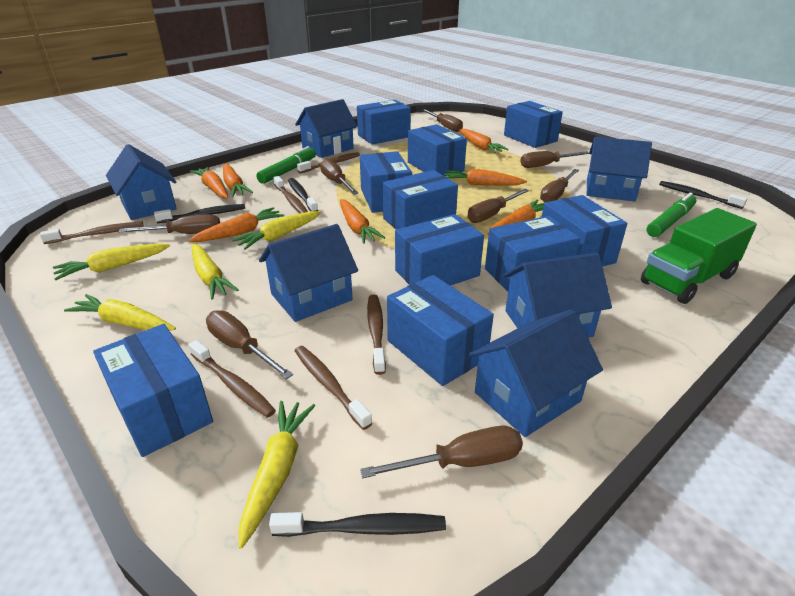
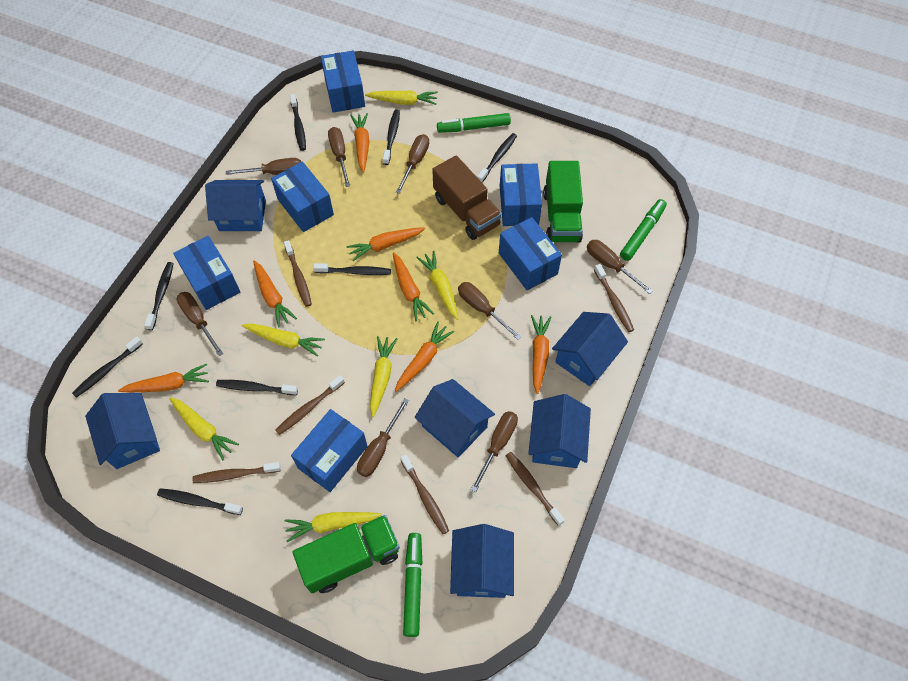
black toothbrush: [154,204,245,223] [269,512,446,537] [288,178,318,211] [659,181,748,209] = 4 -> [72,336,143,398] [144,262,174,330] [157,488,243,515] [216,380,298,395] [290,94,306,151] [313,263,391,275] [383,110,400,165] [477,133,517,182] = 8
blue box: [93,324,213,457] [357,100,411,145] [360,151,412,213] [383,170,458,229] [387,275,494,386] [395,214,484,286] [408,124,467,176] [485,216,580,291] [504,101,563,148] [542,195,627,267] = 10 -> [173,236,240,310] [271,162,334,232] [291,409,368,492] [321,51,365,113] [499,217,562,291] [500,163,542,226] = 6
brown truck: none = 0 -> [432,155,502,240] = 1
green marker: [256,146,316,184] [647,193,696,237] = 2 -> [403,533,422,637] [437,113,511,133] [620,199,667,261] = 3
green truck: [641,208,757,304] = 1 -> [293,515,400,593] [543,161,583,243] = 2
yellow carrot: [53,244,170,280] [64,294,176,331] [192,243,239,299] [232,211,321,250] [239,401,315,549] = 5 -> [169,397,239,460] [242,323,325,357] [284,512,382,542] [365,90,438,105] [370,336,397,417] [416,251,459,320] = 6

